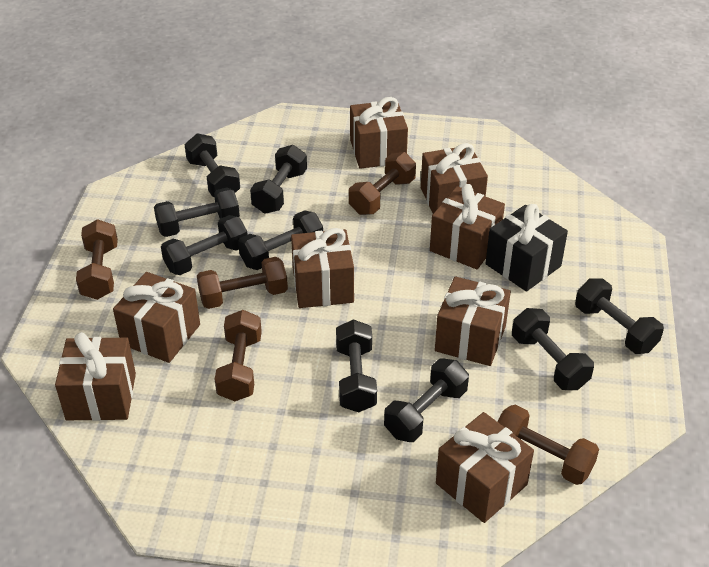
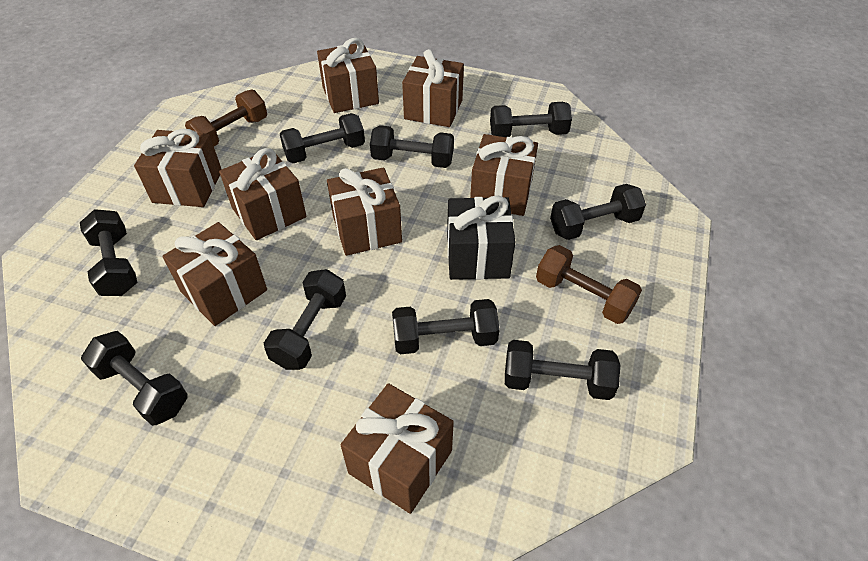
brown dumbbell: [76,219,118,300] [197,257,288,309] [215,310,262,401] [349,152,416,215] [497,405,599,485] = 5 -> [185,89,267,146] [536,245,642,324] = 2

